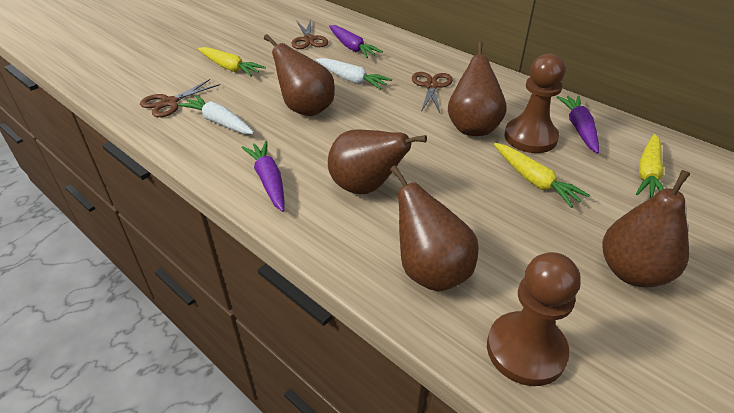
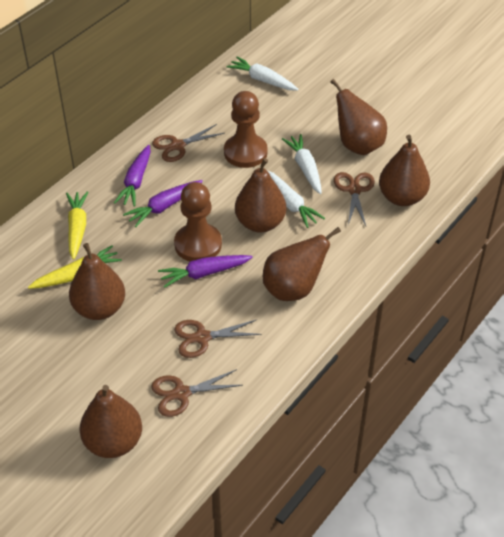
brown pear: [264,34,335,116] [328,129,427,194] [390,165,479,292] [448,42,507,136] [602,170,691,287] = 5 -> [69,243,125,320] [79,385,142,458] [235,158,286,233] [263,227,341,301] [331,79,387,155] [379,135,430,206] = 6
brown scissors: [140,79,220,117] [291,20,328,49] [412,72,453,113] = 3 -> [151,369,243,417] [152,124,224,162] [174,320,262,358] [334,172,375,226] = 4
white carrot: [178,95,254,134] [316,58,392,90] = 2 -> [227,57,299,90] [267,170,325,228] [282,134,322,194] = 3
yellow carrot: [198,47,266,77] [494,143,590,208] [636,134,664,198] = 3 -> [28,245,122,289] [66,191,88,260] = 2

